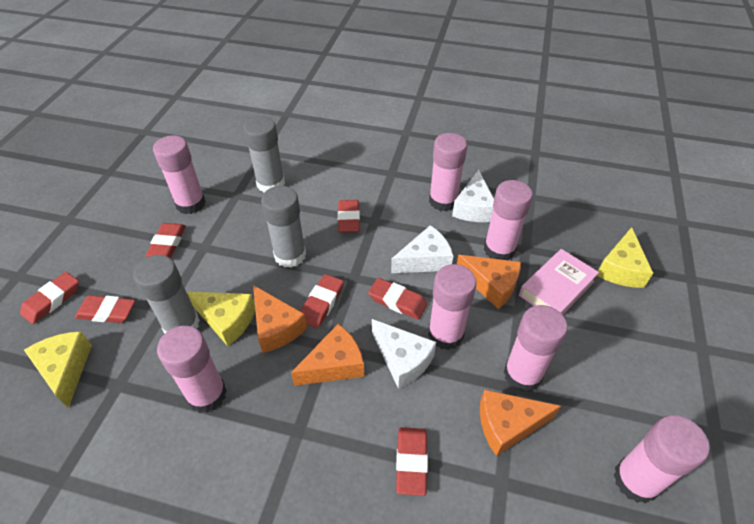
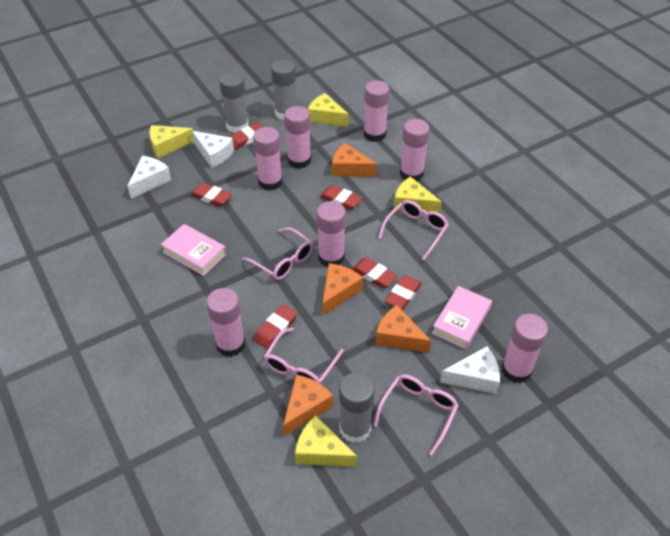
pink book: [519,249,599,315] = 1 -> [161,224,226,276] [432,286,492,349] = 2
pink glasses: none = 0 -> [242,227,313,280] [264,328,344,384] [373,375,459,456] [378,200,449,260] = 4
red eraser: [20,272,79,324] [75,295,135,323] [146,223,186,258] [300,274,344,329] [338,200,360,233] [368,278,428,320] [396,427,428,496] = 7 -> [191,183,232,207] [230,123,263,150] [254,305,297,349] [320,185,362,210] [352,257,398,288] [385,275,422,310] = 6
yellow cheese: [24,331,92,408] [187,292,255,346] [597,227,653,288] = 3 -> [149,125,194,158] [295,416,357,467] [308,93,349,127] [394,176,442,213] = 4

